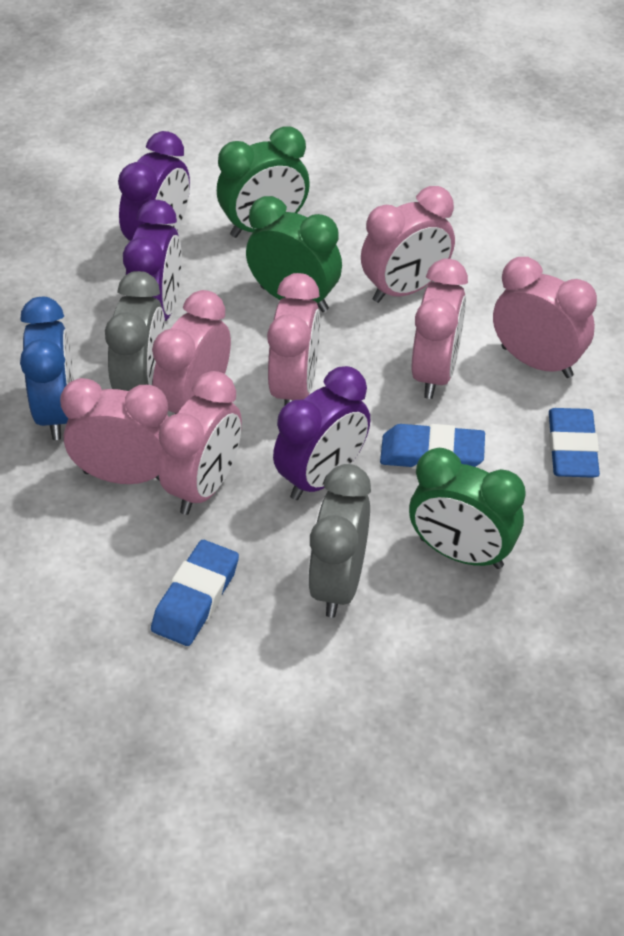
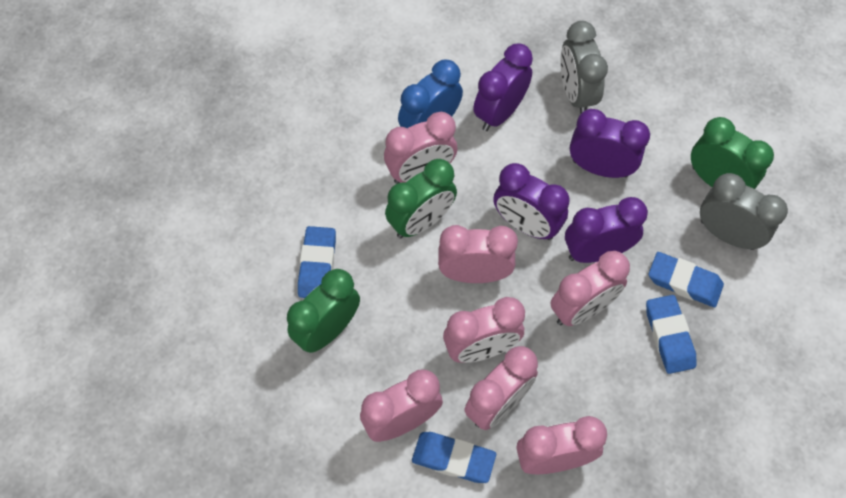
blue eraser: [151,540,239,646] [380,424,485,469] [549,408,600,478] = 3 -> [298,226,336,298] [412,432,496,483] [646,295,696,374] [649,252,724,307] = 4
purple clock: [118,131,190,241] [123,200,182,321] [273,366,370,500] = 3 -> [473,43,533,131] [493,163,569,240] [565,197,648,263] [570,109,650,178] = 4

